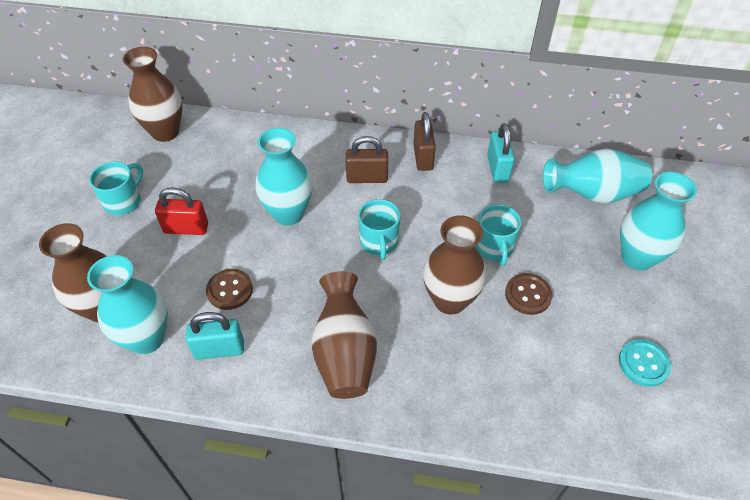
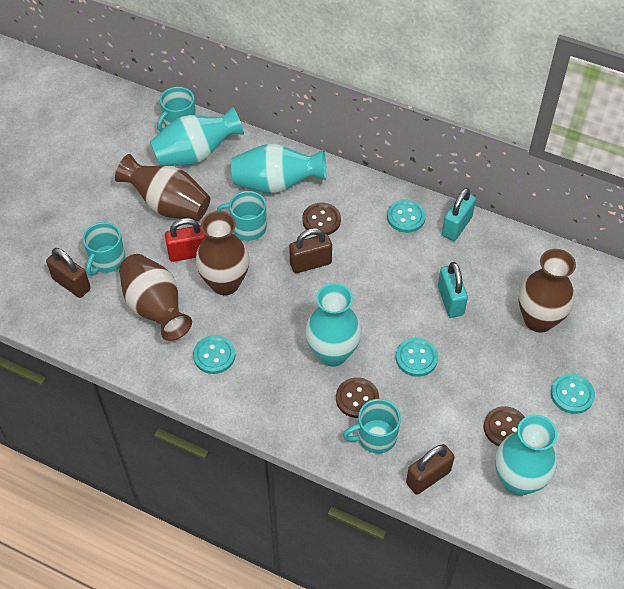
brown button: [206,269,253,310] [505,273,552,315] = 2 -> [302,202,341,236] [336,377,379,418] [484,406,525,446] = 3
brown padlock: [346,136,388,183] [413,112,436,171] = 2 -> [46,248,91,298] [289,228,332,273] [406,444,455,495] = 3
turquoise button: [619,339,671,387] = 1 -> [193,335,235,374] [387,199,426,233] [396,338,438,377] [551,373,595,414] = 4
turquoise mug: [89,162,143,215] [358,199,400,260] [475,204,521,266] = 3 -> [83,222,125,276] [157,87,196,132] [217,191,267,241] [343,399,401,454] = 4

